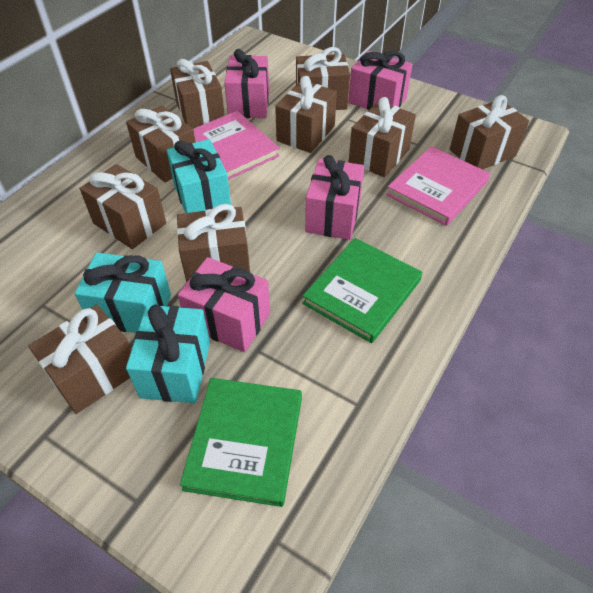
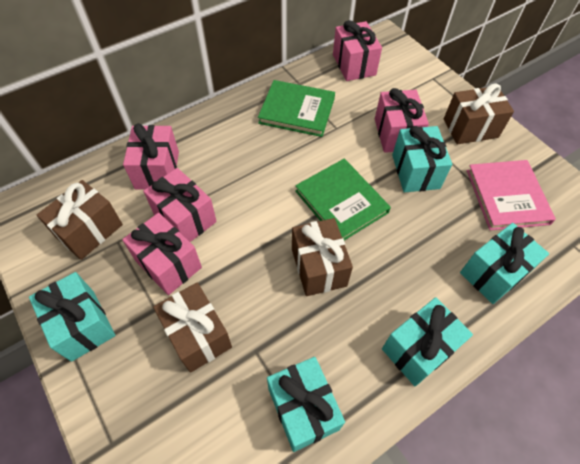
brown gift: [28,304,132,414] [80,164,166,249] [126,105,195,182] [170,59,225,129] [177,204,250,283] [275,76,337,153] [296,47,350,110] [349,97,416,177] [450,95,529,170] = 9 -> [37,180,123,260] [153,282,232,373] [292,218,353,296] [444,83,514,145] = 4
pink book: [193,111,280,180] [386,146,490,226] = 2 -> [467,160,556,230] = 1
pink gift: [178,257,270,352] [224,49,269,118] [305,155,364,240] [348,51,413,110] = 4 -> [122,213,202,295] [123,123,179,189] [143,168,217,242] [333,20,382,81] [375,88,429,153] = 5
turquoise gift: [75,253,171,333] [126,305,210,403] [167,139,231,213] = 3 -> [29,272,116,362] [267,357,345,452] [382,297,473,386] [392,126,452,193] [460,223,549,304] = 5

